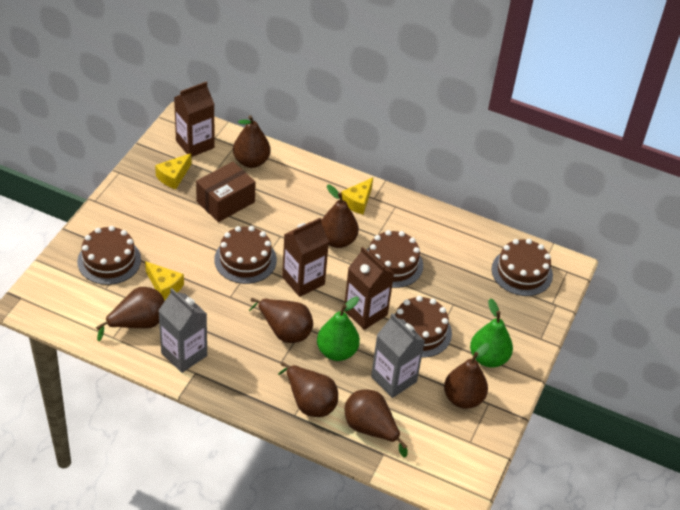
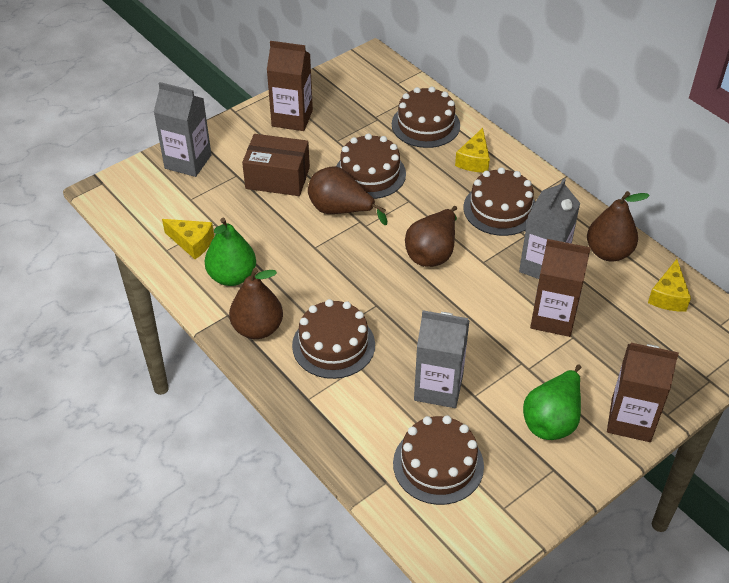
brown pear: [96,287,165,341] [233,115,270,168] [249,298,313,343] [278,362,338,417] [321,185,359,248] [344,389,408,458] [444,343,490,409] = 7 -> [229,268,283,339] [308,166,387,225] [405,206,457,267] [587,191,650,262] = 4
grey carton: [158,288,207,373] [371,313,425,398] = 2 -> [154,82,211,177] [414,310,470,408] [519,178,580,279] = 3

